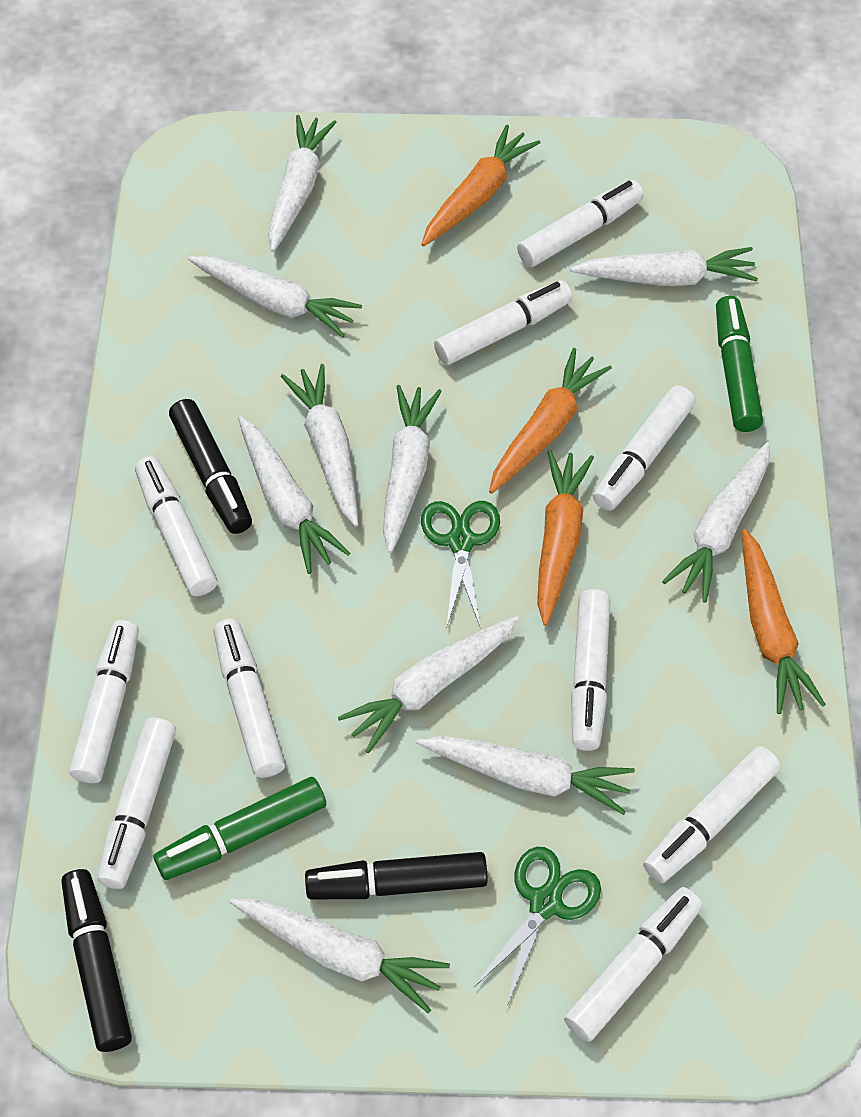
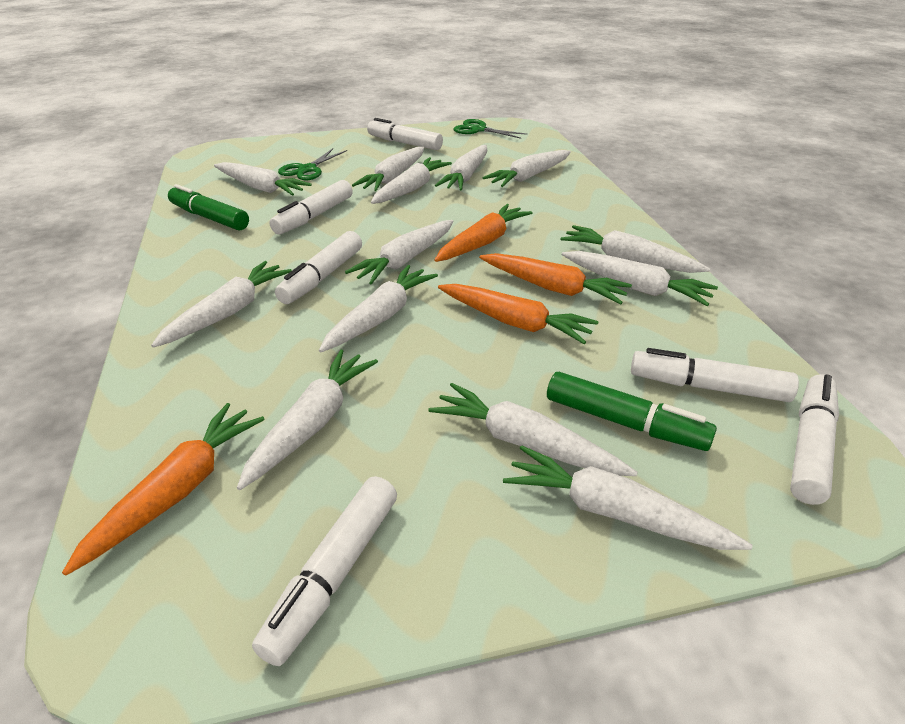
black marker: [62,869,132,1052] [169,399,252,534] [305,852,488,899] = 3 -> none = 0
white carrot: [188,256,362,337] [230,899,450,1014] [238,416,350,574] [268,115,336,252] [281,364,358,527] [338,616,520,753] [383,385,442,553] [416,736,635,815] [570,247,758,286] [662,442,770,603] = 10 -> [151,261,292,348] [214,162,312,196] [237,350,378,490] [319,265,438,352] [345,220,453,285] [352,147,424,191] [371,157,452,204] [428,383,638,476] [435,145,488,190] [482,150,571,187] [503,445,753,550] [561,225,710,273] [562,251,718,306] = 13
white marker: [69,620,139,783] [97,717,176,889] [135,456,217,596] [213,619,285,778] [434,280,572,365] [517,180,644,267] [564,887,702,1042] [571,589,610,751] [593,385,695,511] [643,746,781,883] = 10 -> [252,476,397,666] [270,180,353,234] [275,231,362,304] [367,118,443,150] [631,348,799,402] [790,374,839,505] = 6

